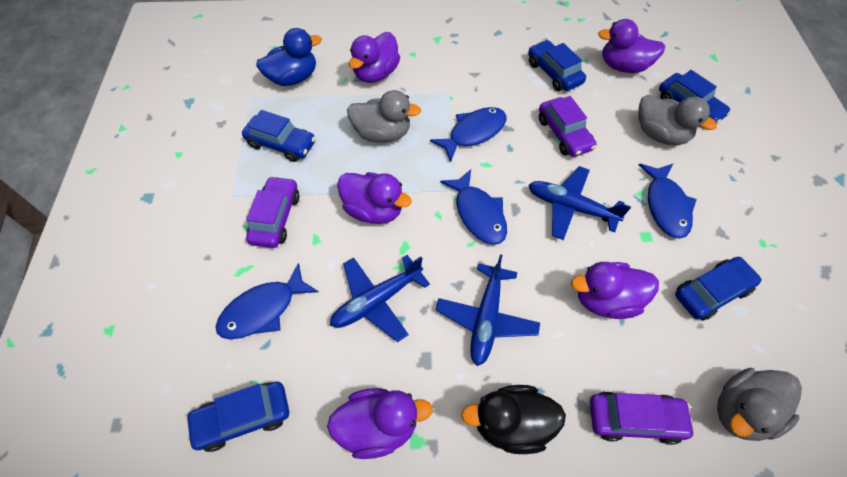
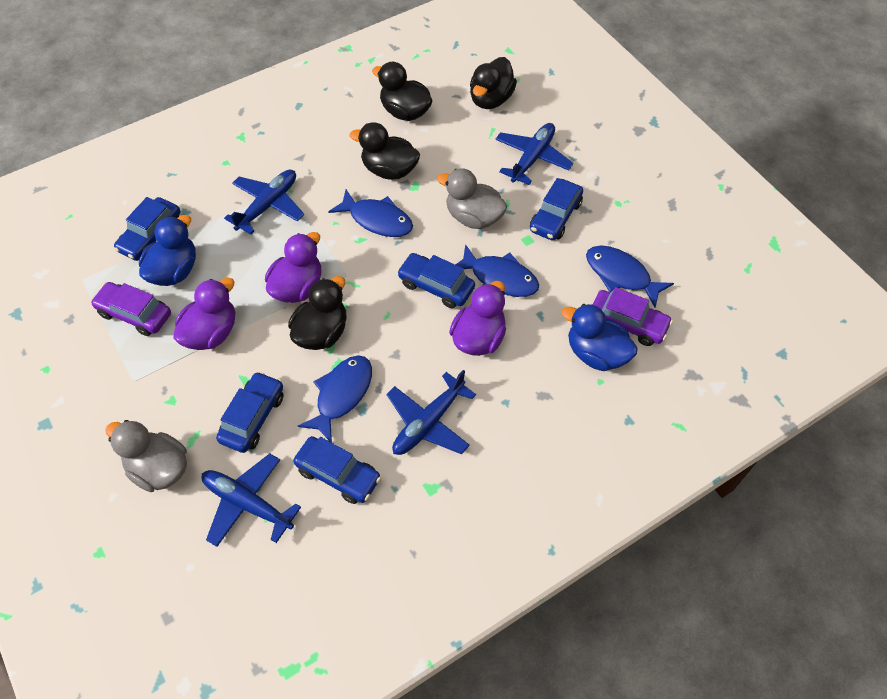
black duck: [461,385,566,454] = 1 -> [288,276,347,350] [350,122,420,180] [372,62,432,121] [470,57,517,109] = 4
blue duck: [256,28,322,86] = 1 -> [139,215,196,286] [562,304,638,371] = 2
blue plane: [330,255,430,342] [435,254,540,366] [529,166,631,240] = 3 -> [202,453,301,547] [224,170,304,235] [386,370,476,455] [495,123,574,185] = 4
grey duck: [347,90,421,143] [638,95,717,145] [717,368,802,441] = 3 -> [105,420,187,492] [437,168,507,229] = 2
purple car: [246,176,299,248] [539,96,597,157] [590,392,695,445] = 3 -> [91,282,171,336] [592,287,673,346] = 2
purple duck: [327,388,433,459] [337,172,412,224] [349,32,400,83] [571,262,659,319] [598,19,665,73] = 5 -> [173,278,235,350] [265,232,321,303] [449,281,506,356] = 3

